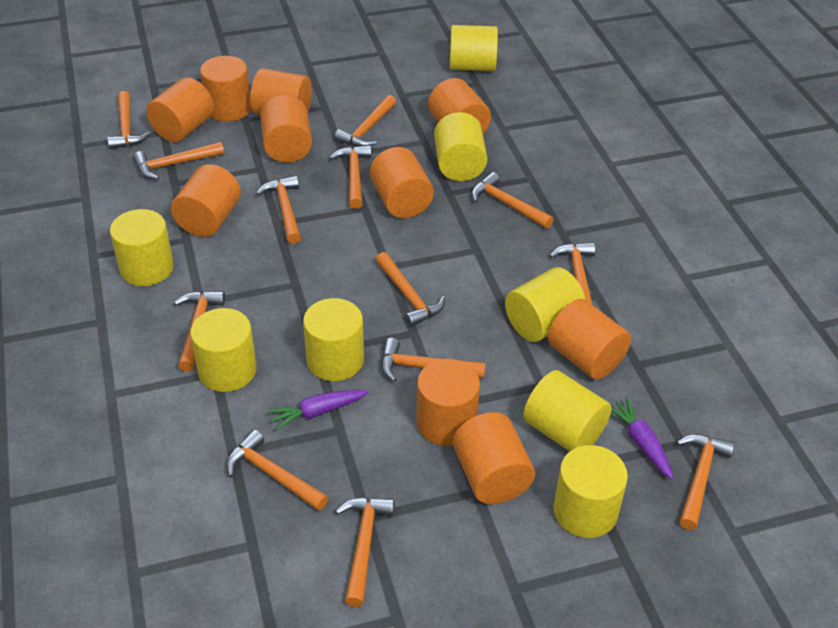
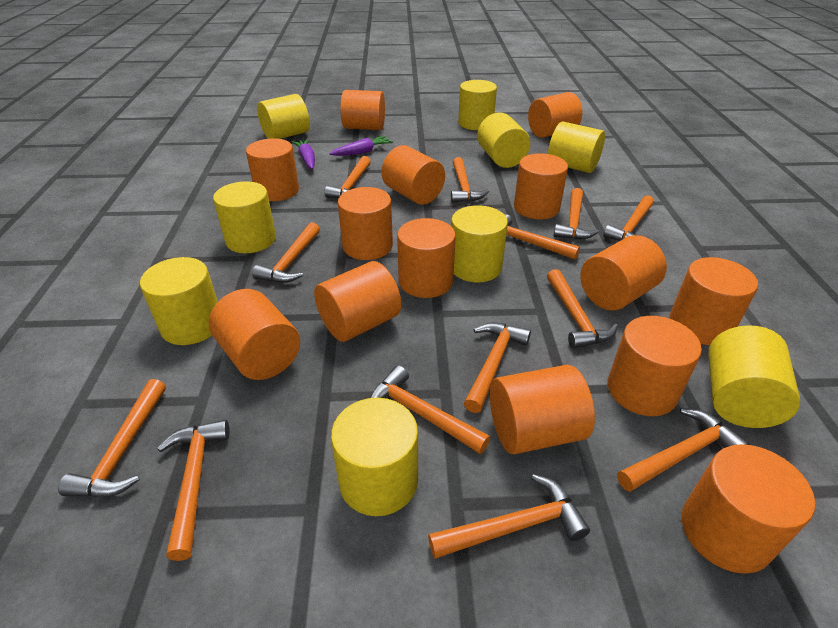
orange cylinder: [146,77,214,142] [171,164,241,237] [200,56,251,122] [250,68,312,115] [260,95,312,163] [370,147,434,218] [416,359,480,446] [428,78,491,134] [453,412,535,504] [547,299,631,380] = 10 -> [209,289,300,380] [246,138,299,201] [314,261,401,342] [338,187,393,260] [340,90,385,130] [382,145,445,205] [397,218,456,298] [490,365,595,454] [514,153,568,219] [528,92,583,138] [581,235,667,311] [608,316,702,416] [669,257,758,345] [682,444,815,574] = 14
yellow cylinder: [110,209,174,286] [190,308,257,392] [303,298,364,381] [434,112,487,181] [450,25,498,71] [505,267,585,342] [523,370,611,452] [553,445,628,538] = 8 -> [140,257,218,345] [213,181,276,253] [257,94,310,139] [331,398,418,516] [451,205,508,282] [458,80,497,130] [477,112,530,168] [548,122,605,173] [708,325,800,428] = 9

